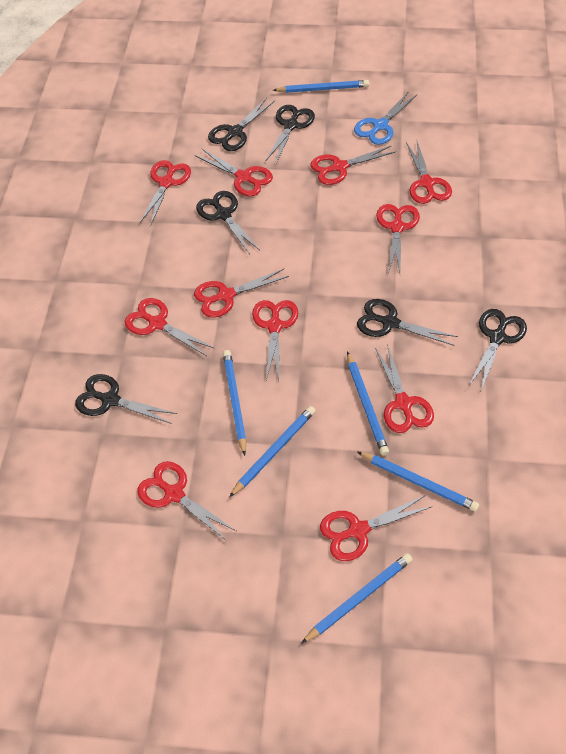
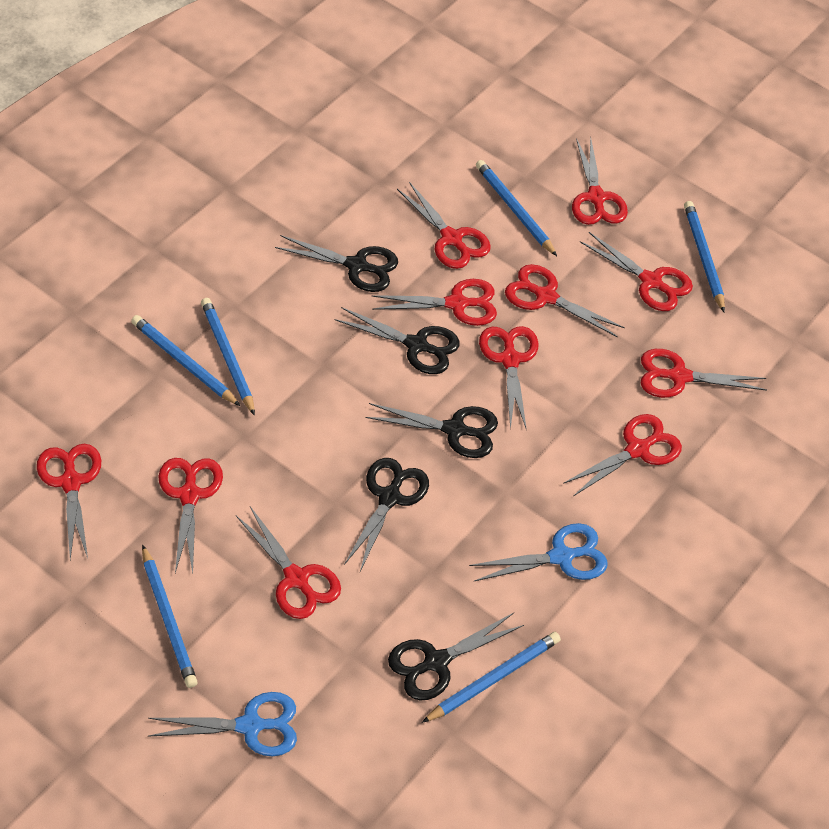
black scissors: [75,374,177,424] [196,191,260,254] [208,98,275,151] [265,105,315,163] [357,299,458,346] [468,309,527,390] = 6 -> [275,235,398,292] [335,307,460,374] [344,458,429,571] [366,403,498,458] [388,613,524,700] = 5
blue scissors: [354,91,417,145] = 1 -> [148,692,297,756] [469,523,608,581] = 2

